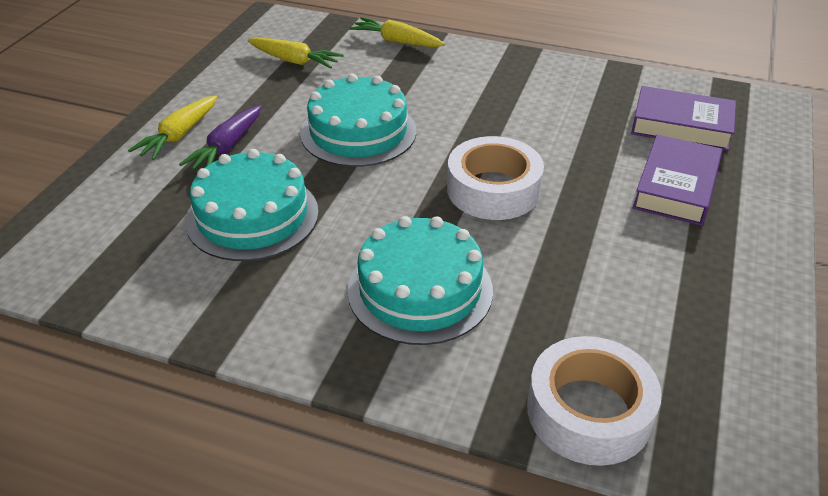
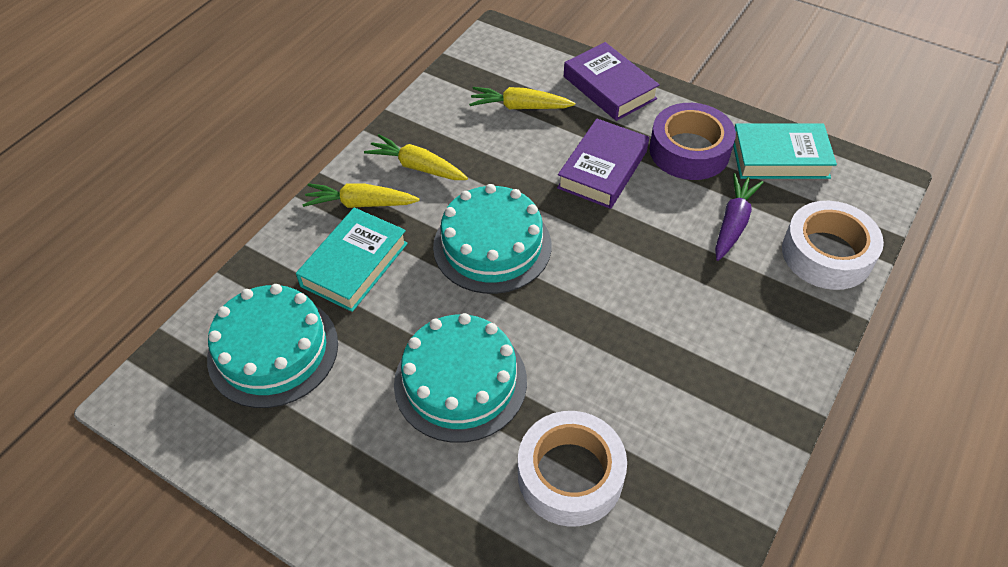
purple tape: none = 0 -> [649,103,736,180] = 1
turquoise book: none = 0 -> [296,207,408,312] [733,124,837,179] = 2

